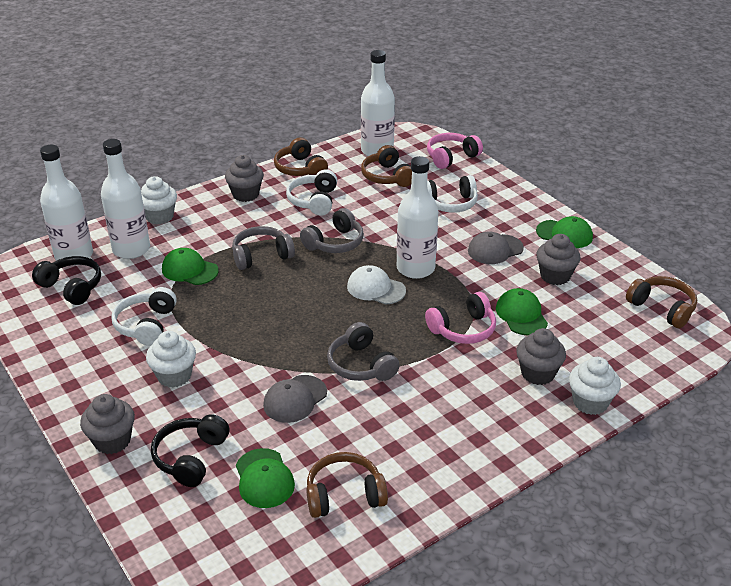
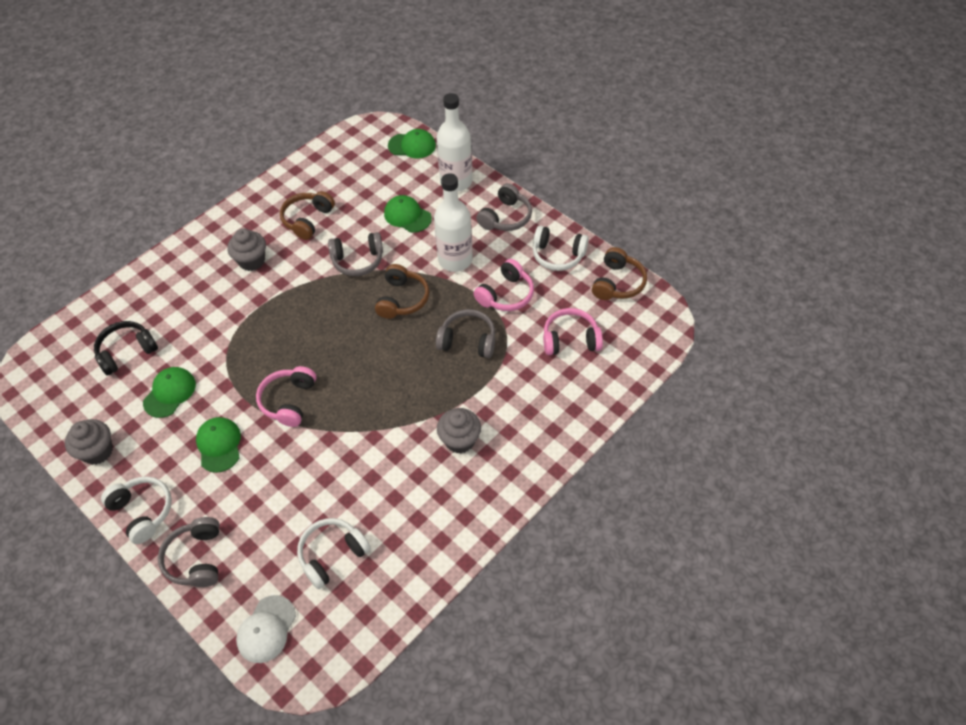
black headphones: [32,256,101,305] [151,414,229,487] = 2 -> [94,321,158,375] = 1
brown headphones: [274,138,328,176] [306,452,388,518] [361,145,412,187] [626,276,697,329] = 4 -> [280,191,335,240] [375,264,429,319] [592,247,647,300] = 3
grey cap: [263,375,327,423] [468,231,524,264] = 2 -> none = 0
grey cupcake: [80,394,135,454] [225,155,264,202] [516,328,566,385] [537,234,580,285] = 4 -> [65,419,113,465] [227,228,266,271] [437,408,481,453] = 3
grey headphones: [232,226,295,270] [300,208,364,253] [327,322,400,381] = 3 -> [158,517,219,587] [328,232,383,276] [436,309,495,358] [476,183,532,231] = 4
pink headphones: [425,292,496,344] [427,133,483,169] = 2 -> [256,366,316,427] [474,259,534,311] [543,308,603,355] = 3
white bottle: [40,145,93,261] [101,139,150,259] [361,50,395,156] [397,156,438,279] = 4 -> [434,174,473,272] [436,93,472,192] = 2
white cupcake: [141,176,177,224] [146,331,196,388] [569,357,621,415] = 3 -> none = 0

